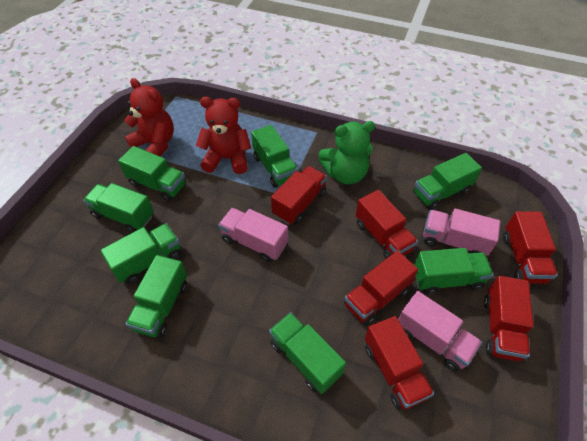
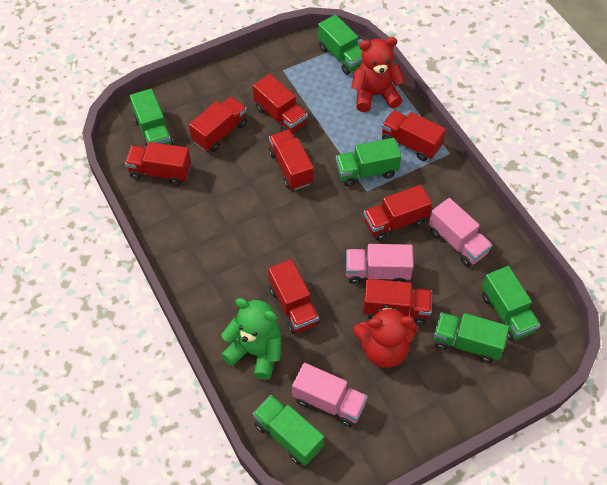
green truck: [83,183,154,233] [100,223,181,284] [118,146,186,201] [126,255,187,338] [251,125,298,188] [269,312,346,394] [413,153,482,210] [414,248,493,294] = 8 -> [130,89,174,148] [253,395,324,466] [318,15,363,75] [336,138,401,187] [434,312,509,363] [482,266,540,341] = 6
red truck: [271,166,327,225] [344,251,418,325] [356,190,418,259] [365,316,434,410] [484,276,534,361] [503,211,558,284] = 6 -> [125,142,191,185] [189,97,247,152] [253,74,308,133] [268,259,319,334] [269,130,314,190] [363,279,432,325] [364,185,432,241] [382,110,446,161] = 8

